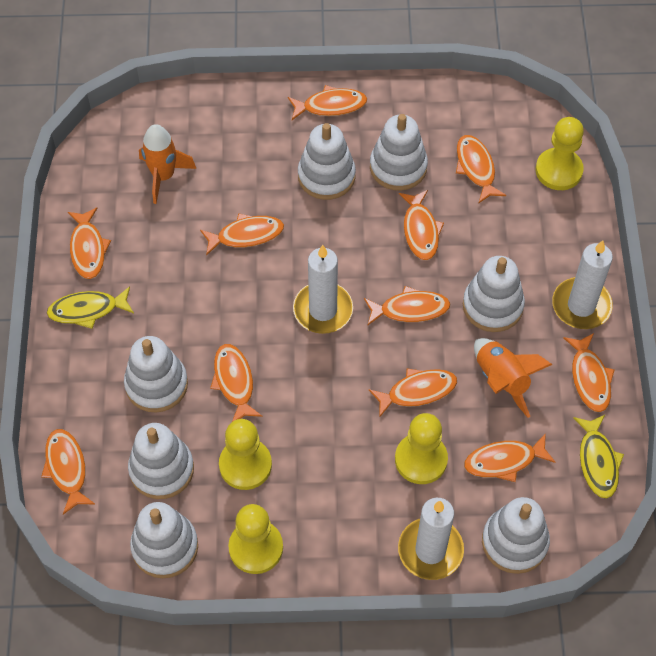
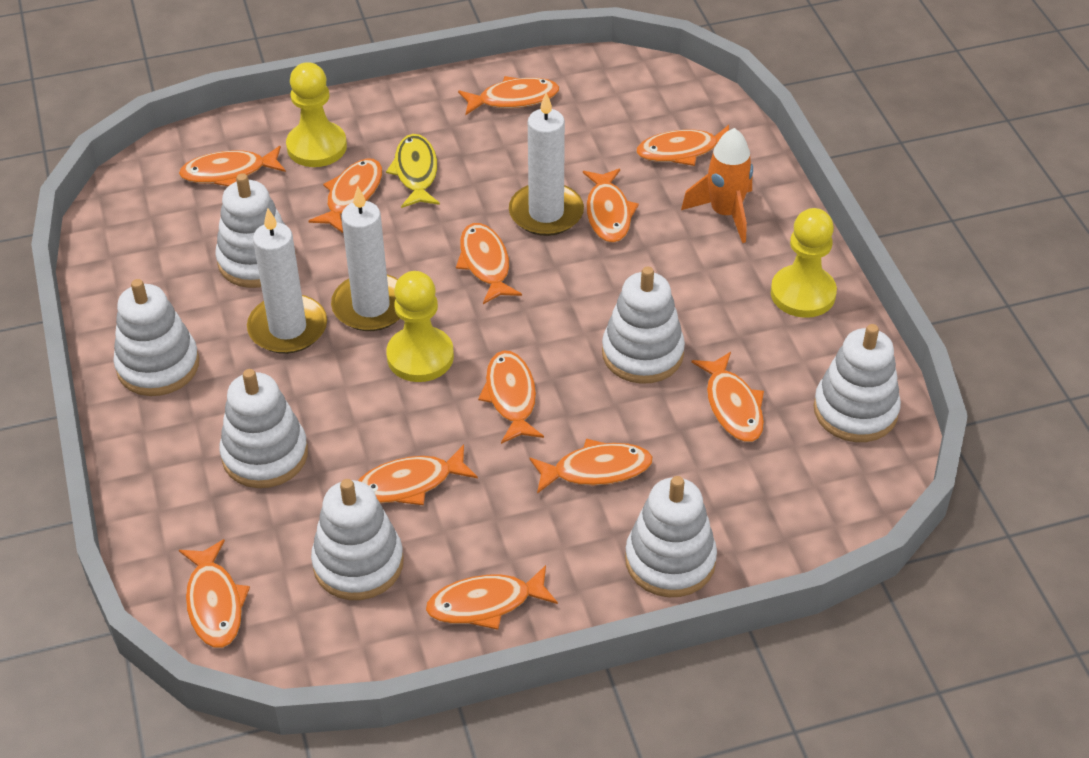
orange fish: [41,429,95,515] [68,208,111,279] [200,213,284,255] [210,344,262,422] [288,85,367,120] [364,286,451,326] [369,368,457,418] [399,190,444,260] [456,135,506,204] [464,433,556,482] [564,333,614,412] = 11 -> [179,146,286,186] [179,539,250,648] [309,158,382,233] [358,445,478,505] [426,565,558,630] [456,223,522,304] [458,76,559,115] [478,350,544,444] [529,438,653,494] [583,169,639,243] [636,125,729,166] [691,352,764,442] = 12
orange rocket: [139,124,196,204] [474,338,553,418] = 2 -> [681,128,753,243] = 1
yellow fish: [47,286,134,329] [573,415,624,499] = 2 -> [386,134,440,208] = 1
yellow pawn: [219,419,272,490] [228,504,283,574] [395,413,448,484] [535,117,584,190] = 4 -> [286,62,347,167] [386,271,454,382] [771,208,837,318] = 3

